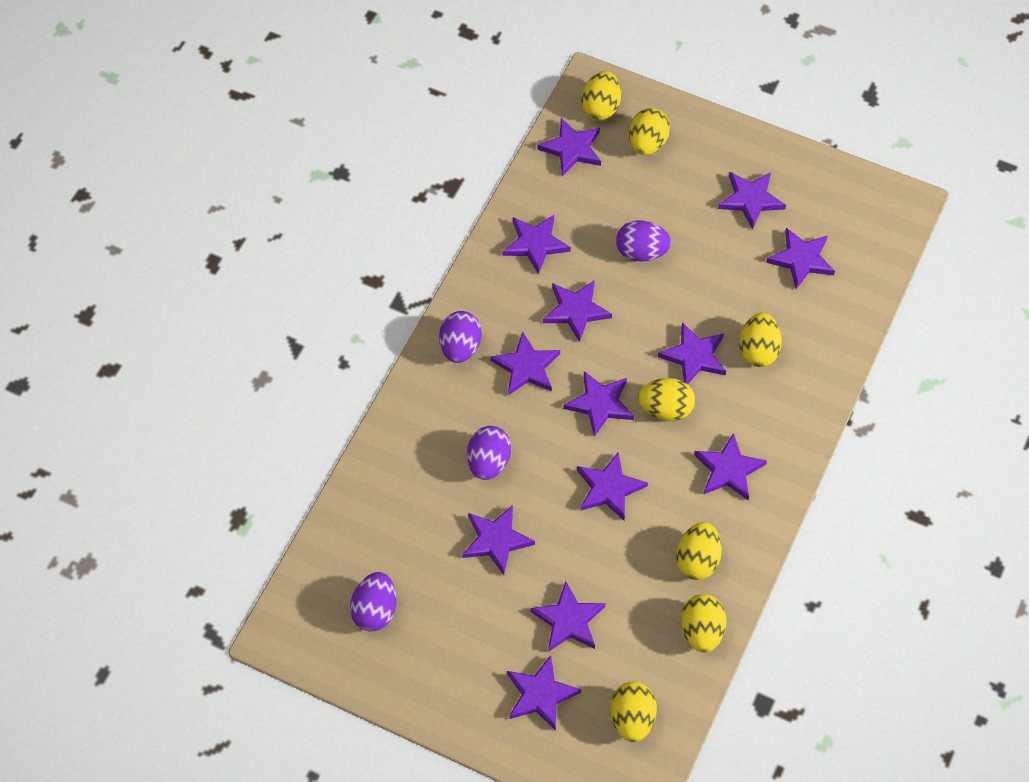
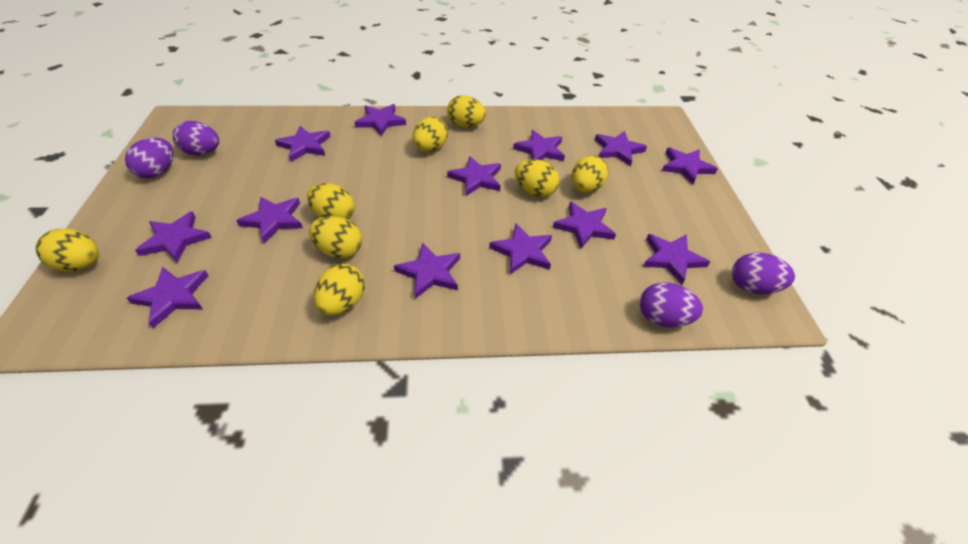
yellow egg: [581,71,621,121] [610,682,657,742] [629,108,670,155] [638,378,695,421] [676,522,722,580] [681,594,727,653] [739,313,782,367] = 7 -> [35,228,99,271] [307,183,355,220] [309,216,362,259] [314,264,365,315] [413,116,448,152] [447,95,486,127] [515,159,559,197] [572,155,609,193] = 8

